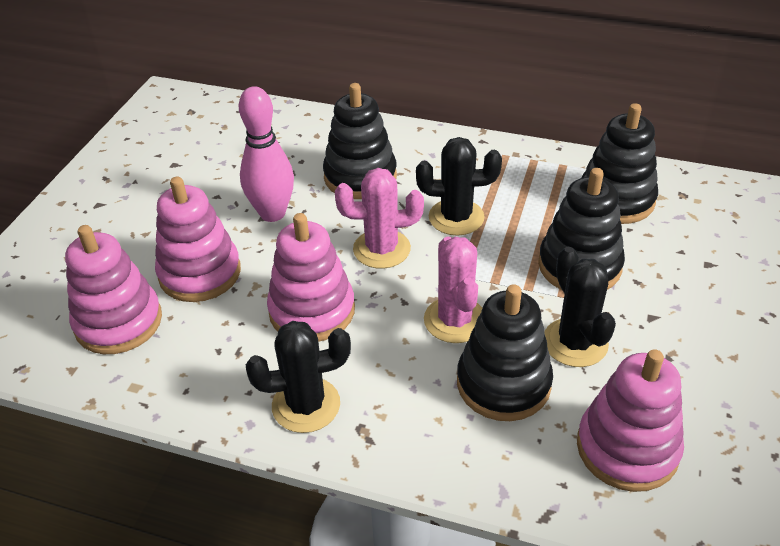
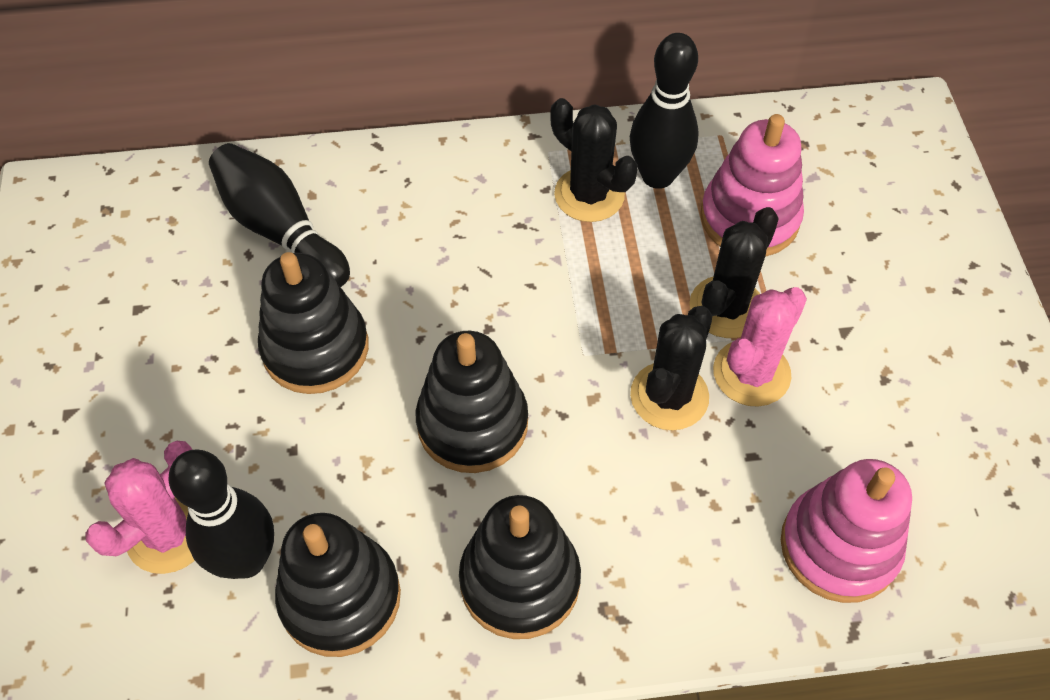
black bowling pin: none = 0 -> [168,450,274,579] [209,143,350,287] [630,33,699,189] = 3
pink bowling pin: [239,86,294,222] = 1 -> none = 0
pink stacking toy: [65,225,162,354] [155,177,241,302] [267,213,355,342] [577,349,684,492] = 4 -> [700,114,804,257] [781,459,912,603] = 2

